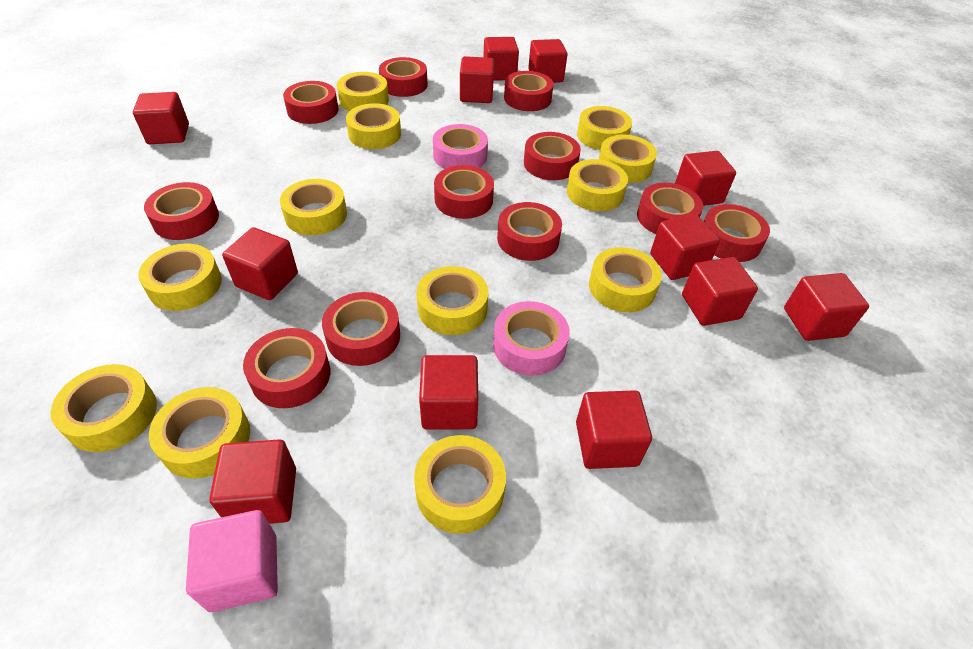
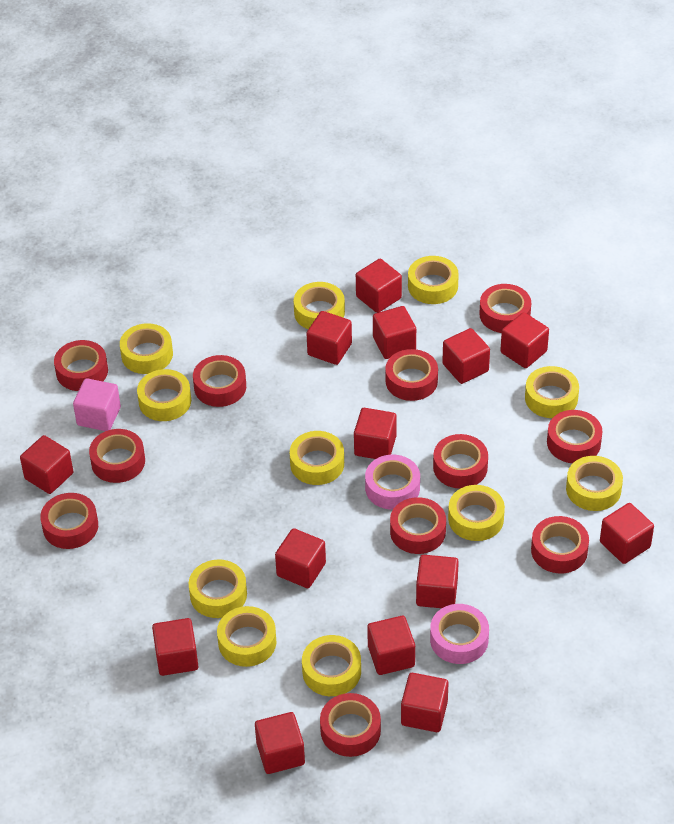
red cube: [133,92,189,144] [209,439,296,524] [222,227,298,300] [419,355,478,430] [460,56,494,103] [483,37,519,81] [528,39,568,83] [576,390,652,469] [650,214,720,280] [675,151,736,206] [682,257,758,326] [784,273,869,341] = 12 -> [20,435,73,494] [152,618,198,676] [255,712,305,774] [275,528,326,588] [306,311,352,365] [354,408,397,459] [356,259,402,313] [367,616,415,675] [373,306,416,359] [401,673,449,732] [416,555,459,608] [442,328,490,384] [500,312,549,368] [600,503,654,564] = 14
yellow tape: [50,364,157,452] [138,244,222,311] [149,387,250,479] [280,179,347,235] [337,72,389,111] [346,103,401,149] [414,435,506,534] [417,266,489,335] [567,159,628,211] [577,106,632,150] [589,247,662,312] [599,134,657,183] = 12 -> [120,323,173,374] [137,369,191,421] [189,559,247,618] [217,606,277,667] [290,431,344,485] [294,282,345,329] [302,635,361,696] [408,256,459,304] [448,485,505,541] [525,366,579,418] [566,456,623,511] = 11

